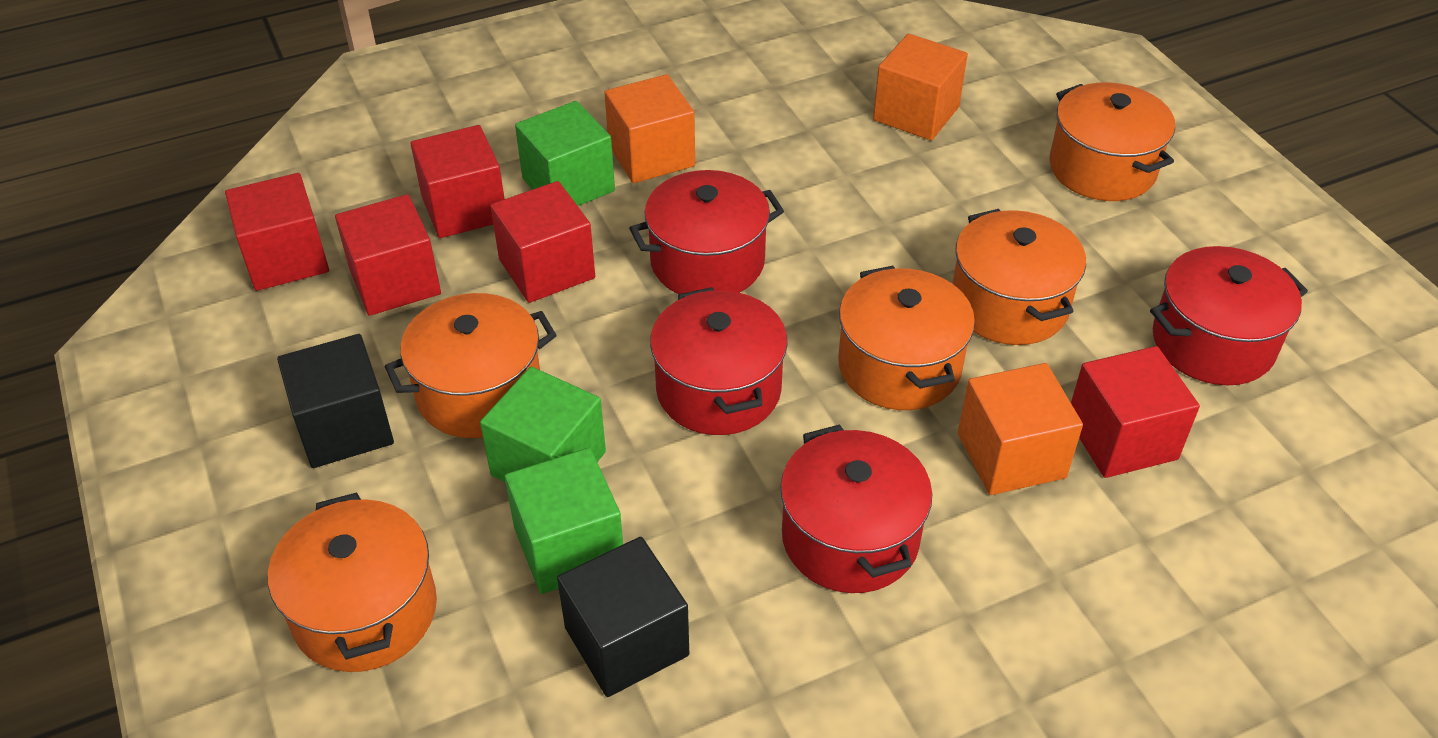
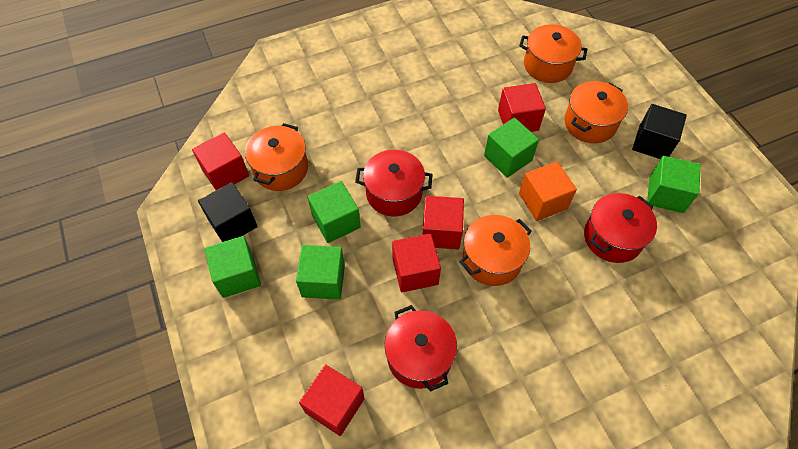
green cube: [480,367,606,483] [505,448,623,594] [515,101,615,206] = 3 -> [205,236,261,298] [296,245,345,300] [307,181,361,243] [484,118,539,178] [647,156,701,213] = 5
orange cube: [604,74,695,183] [873,33,968,141] [958,363,1083,495] = 3 -> [519,161,577,221] = 1
orange pot: [268,493,437,672] [384,293,556,438] [838,266,975,410] [952,209,1086,345] [1050,82,1175,201] = 5 -> [245,123,308,191] [460,215,532,286] [519,24,587,83] [564,81,628,143] = 4
red pot: [629,170,784,294] [650,287,788,435] [780,424,932,593] [1150,246,1308,385] = 4 -> [355,150,433,216] [384,305,457,392] [584,193,657,263] = 3

